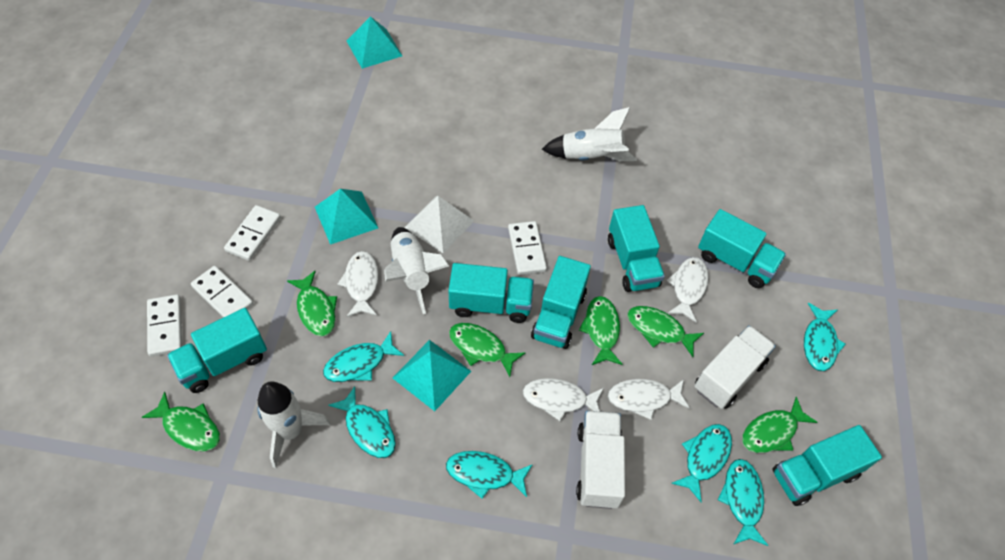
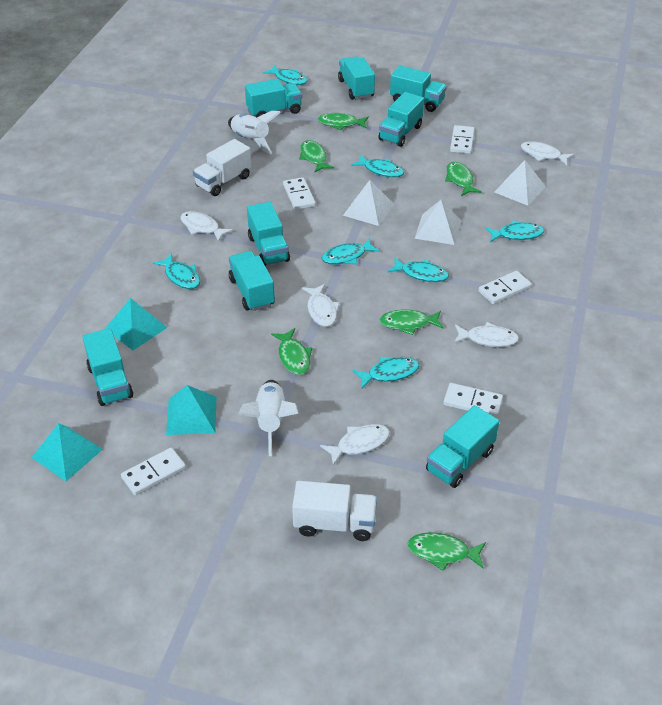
turquoise fish: [323,331,404,382] [328,386,396,458] [446,451,533,499] [671,424,732,502] [718,459,768,546] [804,303,846,371] = 6 -> [153,253,200,289] [263,65,308,85] [322,238,380,265] [351,155,404,178] [352,357,419,388] [387,257,449,282] [485,221,544,242] = 7
turquoise truck: [167,308,267,393] [448,263,534,323] [531,256,591,349] [608,205,665,292] [698,209,786,288] [773,425,882,506] = 6 -> [82,328,133,406] [229,251,275,311] [245,79,302,117] [247,202,290,266] [338,56,375,100] [378,92,424,147] [390,65,447,112] [426,405,499,488] = 8
white domino: [147,294,182,357] [191,266,254,318] [224,205,281,261] [508,221,547,275] = 4 -> [121,448,186,496] [283,177,316,210] [443,383,503,417] [450,125,474,154] [478,271,532,304] = 5
white fish: [337,251,379,317] [523,378,604,421] [608,379,690,420] [666,257,709,322] = 4 -> [180,211,233,242] [302,284,340,327] [320,424,390,466] [454,322,519,347] [521,142,574,165] = 5
white pyramid: [404,196,474,253] = 1 -> [343,180,394,226] [415,200,461,245] [494,160,546,206] = 3
white rocket: [258,381,330,468] [384,227,449,314] [542,107,637,161] = 3 -> [228,111,281,154] [238,380,299,456] = 2

